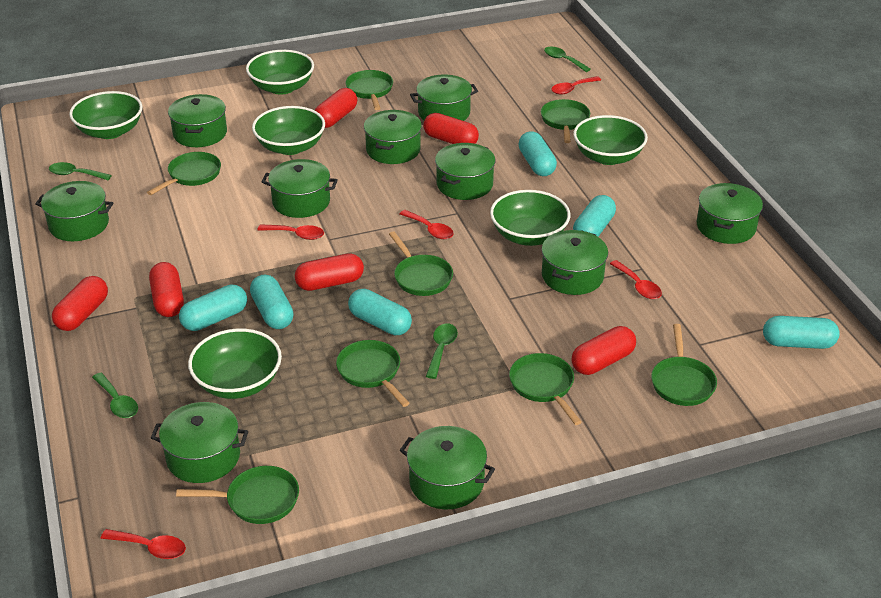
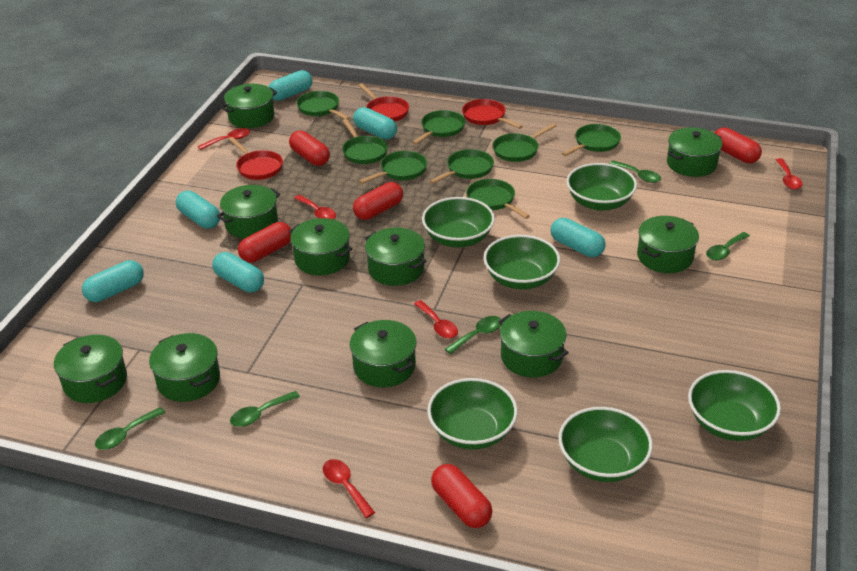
green spoon: [49,162,112,180] [92,373,138,418] [426,323,458,379] [544,47,591,72] = 4 -> [95,407,166,450] [230,391,300,427] [445,316,501,354] [609,160,661,183] [706,232,750,260] = 5
red capsule: [52,276,108,331] [149,262,184,317] [295,253,364,291] [314,88,358,128] [423,113,479,144] [572,326,636,375] = 6 -> [238,222,291,262] [289,130,330,166] [353,182,403,220] [431,464,492,528] [715,127,762,163] = 5
red pan: none = 0 -> [229,137,283,180] [358,83,409,121] [462,99,523,129] = 3

